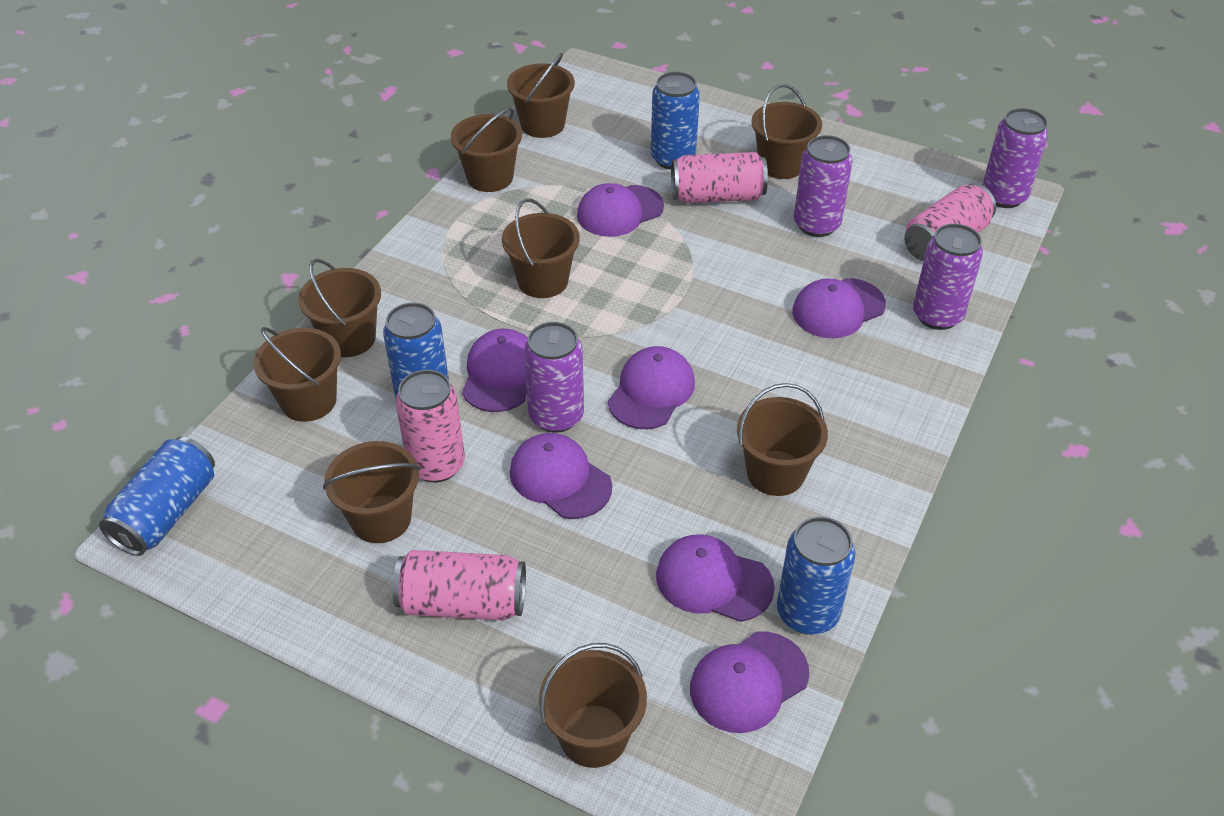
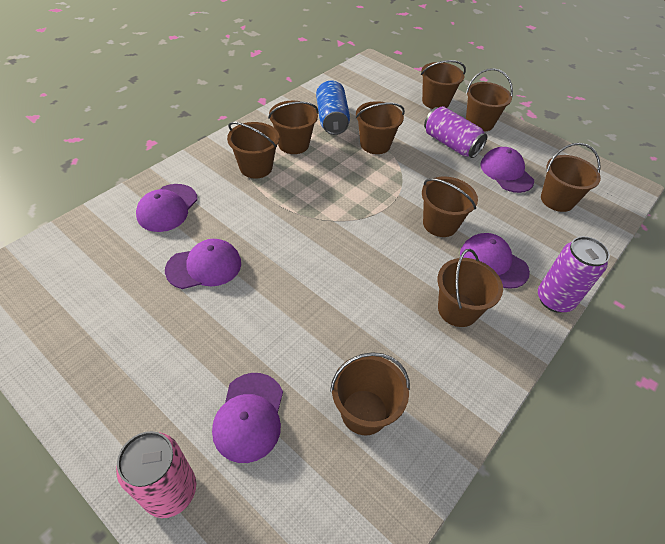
blue can: [99,437,215,556] [383,302,449,398] [651,72,700,169] [777,517,856,635] = 4 -> [316,81,350,135] = 1
pink can: [393,550,526,621] [395,370,465,482] [671,152,768,203] [904,183,996,261] = 4 -> [116,431,196,518] = 1
purple can: [524,322,584,433] [794,135,853,237] [913,224,983,330] [982,108,1048,208] = 4 -> [424,106,488,158] [538,236,610,313] = 2
purple cap: [462,329,528,412] [510,433,612,519] [577,183,664,237] [608,346,695,429] [656,535,775,622] [690,632,809,733] [792,278,886,338] = 7 -> [136,184,198,232] [165,239,241,289] [212,373,283,463] [460,233,530,289] [480,147,534,193] = 5

